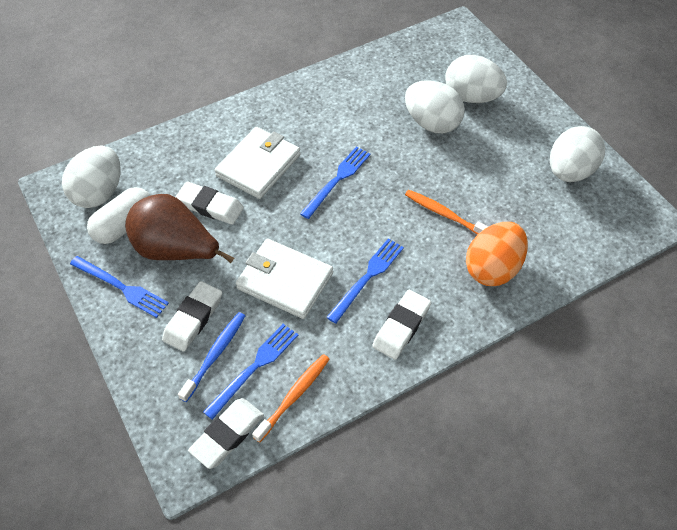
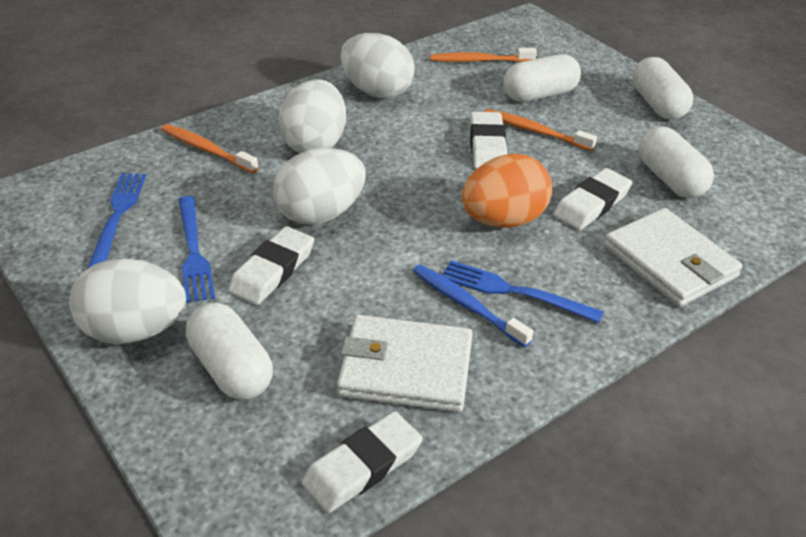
blue fork: [70,256,169,318] [203,324,298,420] [300,147,370,219] [326,238,404,324] = 4 -> [87,173,146,269] [178,196,215,303] [442,260,604,323] = 3
brown pear: [125,194,234,263] = 1 -> none = 0
orange toothbrush: [252,354,329,443] [405,190,488,235] = 2 -> [161,124,258,173] [430,48,537,62] [485,109,597,151] = 3
white capsule: [87,187,151,244] = 1 -> [186,303,273,400] [503,54,581,102] [632,57,693,120] [638,127,714,198] = 4

